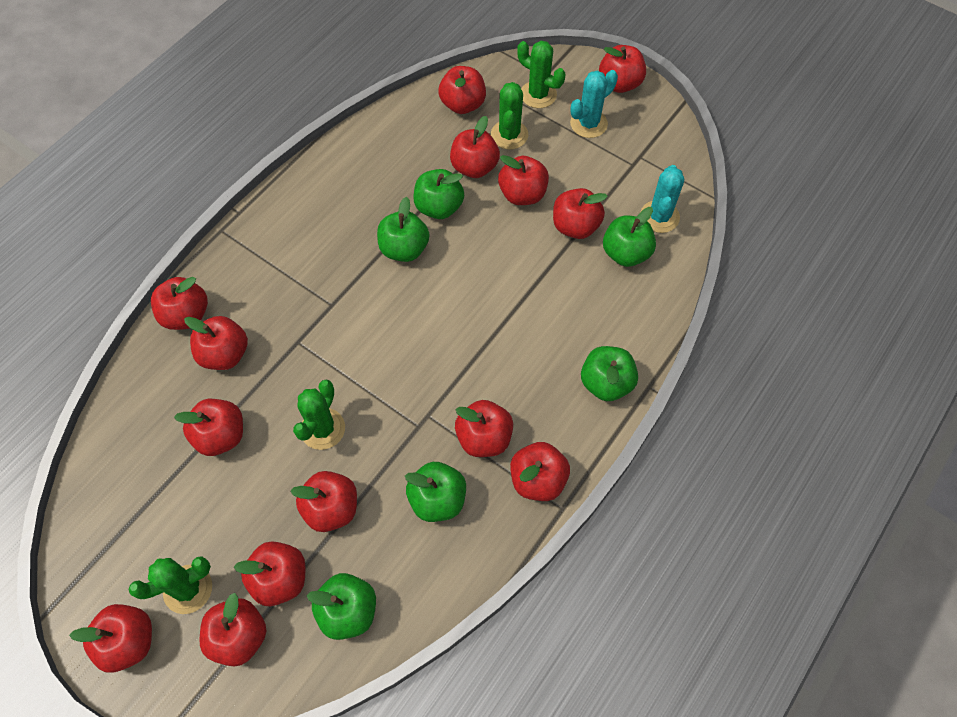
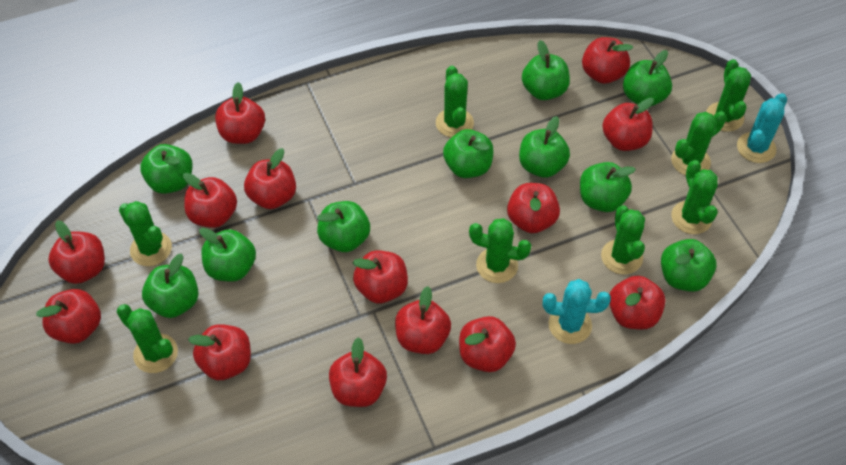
green apple: [306,573,376,640] [377,197,429,262] [405,462,466,522] [413,169,464,219] [581,346,638,401] [603,207,656,267] = 6 -> [140,144,192,194] [142,254,199,318] [199,228,256,282] [317,201,370,252] [443,129,494,178] [519,116,570,178] [522,40,570,100] [580,162,636,212] [623,50,672,106] [661,239,716,292] = 10
green cactus: [128,556,212,614] [293,379,345,450] [491,82,528,150] [517,41,565,108] = 4 -> [117,304,178,373] [119,201,172,266] [436,66,474,138] [469,218,531,283] [601,205,645,274] [671,111,726,175] [671,160,718,234] [706,59,751,132] = 8

